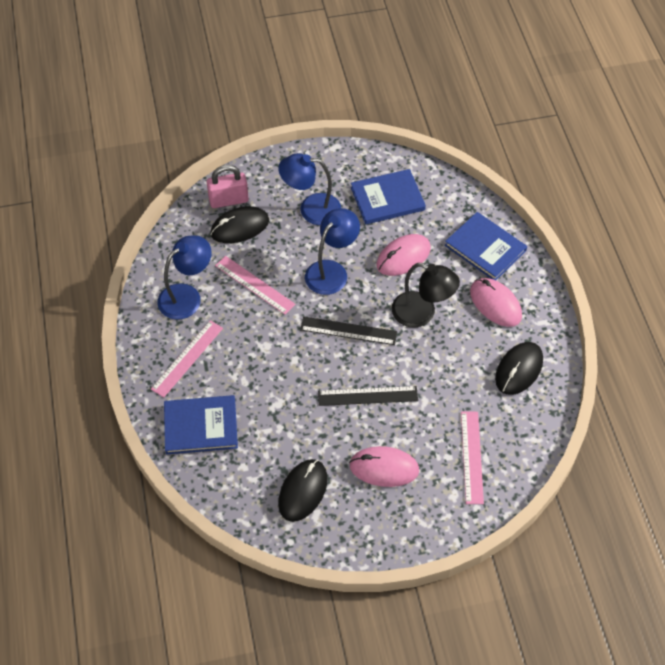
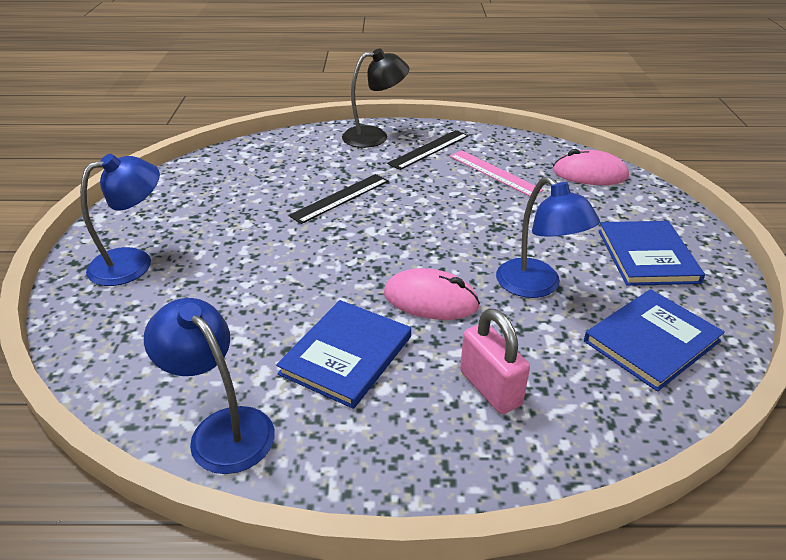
black mouse: [210,206,269,243] [278,459,327,522] [495,342,543,395] = 3 -> none = 0
pink mouse: [349,446,419,487] [376,234,431,276] [470,278,522,327] = 3 -> [384,268,480,320] [553,149,629,185] = 2
pink ruler: [151,320,223,397] [215,256,296,315] [461,411,484,504] = 3 -> [450,150,543,196] = 1

